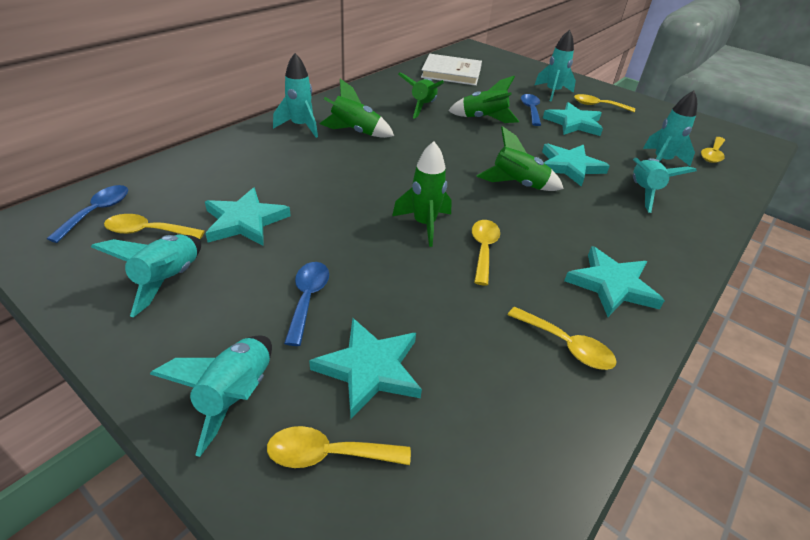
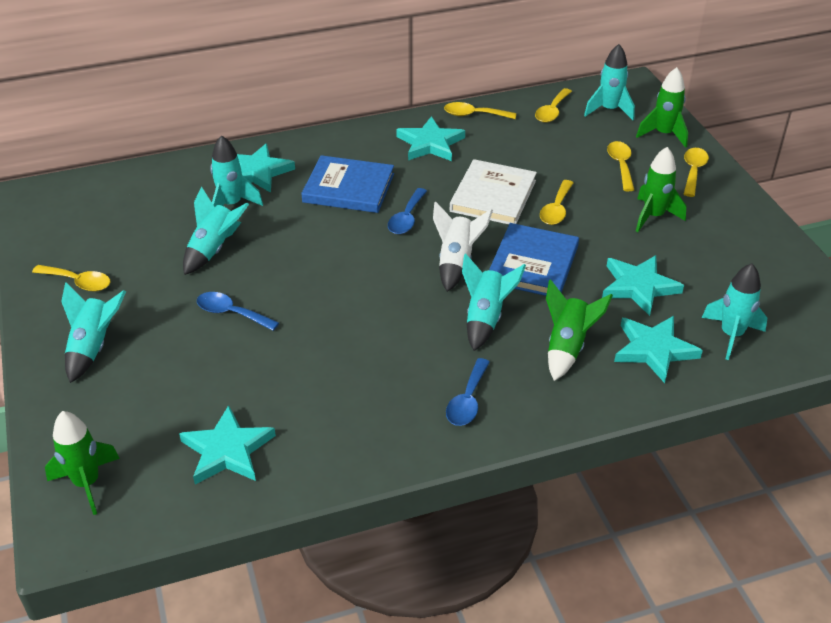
blue book: none = 0 -> [301,155,394,213] [489,223,579,296] = 2
green rocket: [319,79,394,138] [392,141,452,247] [398,72,444,119] [448,76,519,123] [476,126,564,191] = 5 -> [45,411,120,515] [546,279,613,381] [636,67,688,148] [636,147,686,232] = 4
white rocket: none = 0 -> [433,201,493,292] = 1

